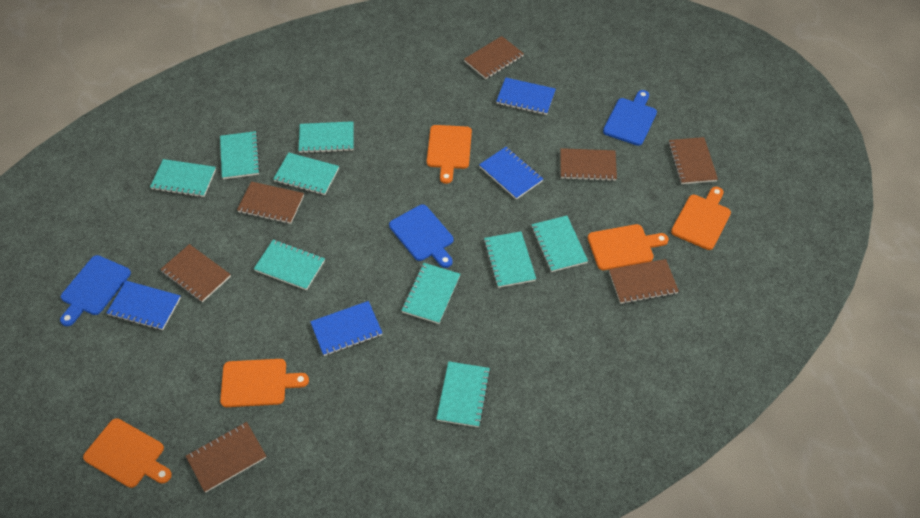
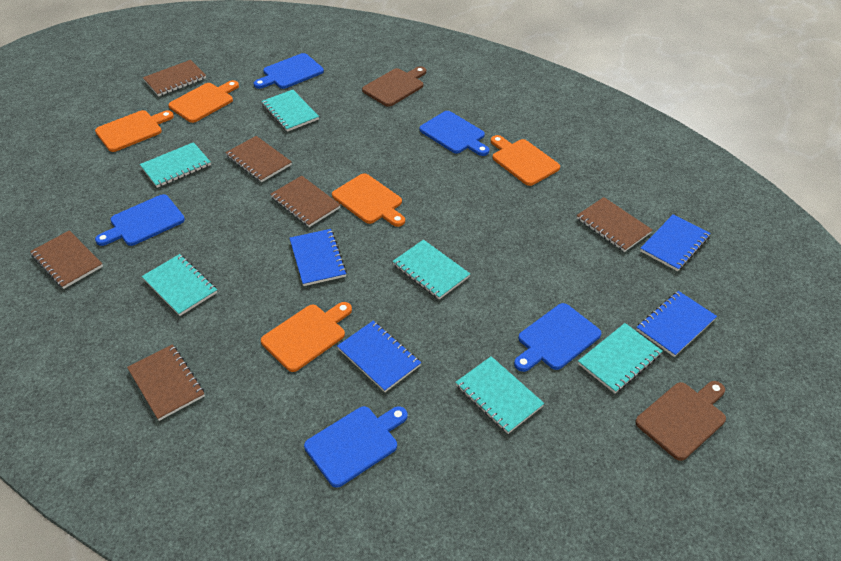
blue cutting board: [60,255,131,326] [389,204,453,268] [603,90,657,146] = 3 -> [95,194,185,246] [254,53,324,89] [304,406,408,488] [419,111,489,156] [514,303,601,372] = 5
brown cutting board: none = 0 -> [362,66,426,107] [635,381,726,461] = 2
brown notebook: [160,244,231,302] [186,422,266,493] [237,181,304,224] [464,36,524,79] [560,148,617,181] [609,259,679,304] [668,137,718,184] = 7 -> [30,230,103,289] [127,344,205,421] [143,60,206,96] [225,136,292,182] [270,176,340,227] [576,197,652,252] = 6
turquoise notebook: [150,159,216,197] [220,131,260,179] [254,239,325,290] [273,152,339,195] [299,121,354,153] [401,263,460,324] [436,361,491,427] [484,231,536,288] [531,216,588,272] = 9 -> [140,142,211,188] [142,254,217,316] [261,90,319,132] [392,240,470,299] [455,356,544,434] [578,323,663,393] = 6

